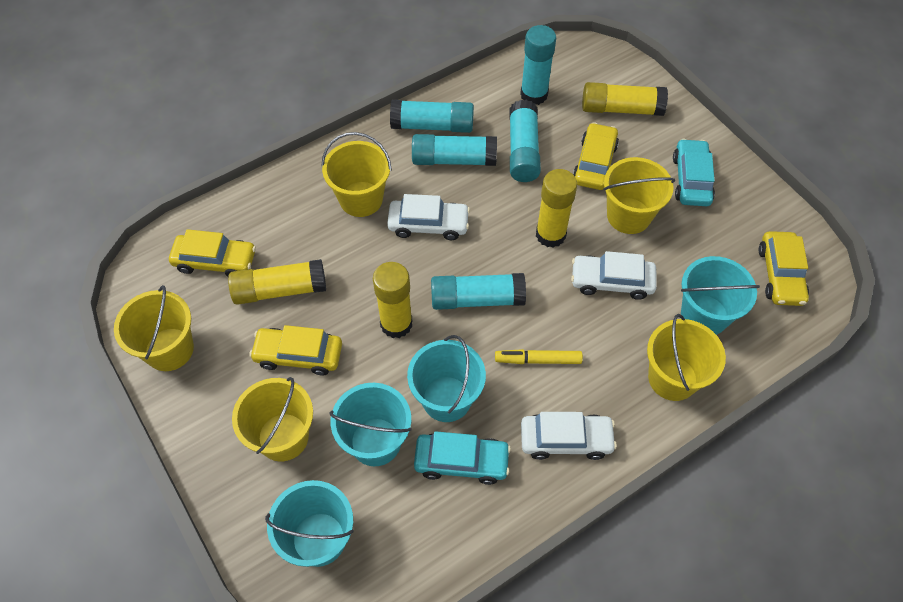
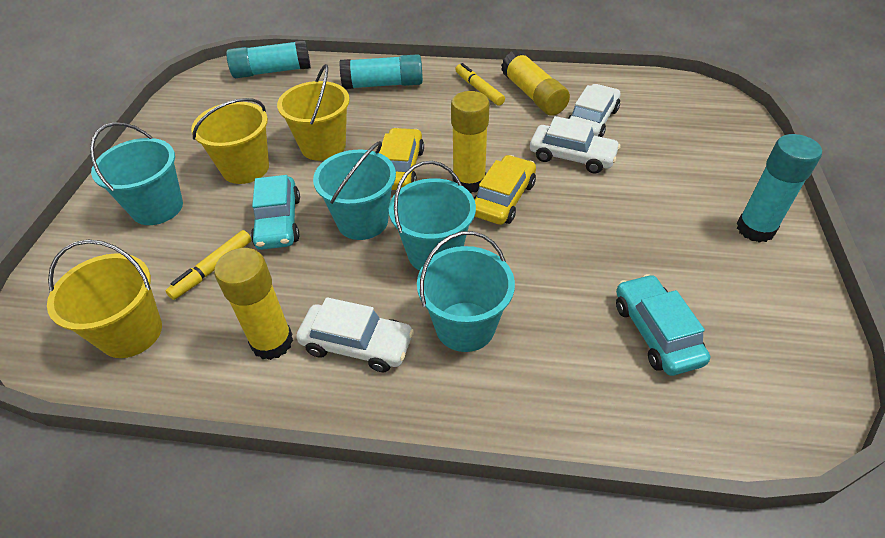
turquoise glue stick: [390,100,474,133] [412,134,497,166] [431,273,526,310] [509,100,541,182] [520,25,556,105] = 5 -> [226,40,311,78] [339,54,423,89] [737,134,822,243] = 3
yellow bucket: [114,285,194,371] [232,377,313,461] [322,132,392,217] [603,157,675,234] [647,314,726,401] = 5 -> [47,240,162,358] [191,98,269,184] [277,64,350,161] = 3
yellow car: [169,229,256,277] [249,325,342,375] [573,122,619,190] [759,231,809,306] = 4 -> [379,128,424,190] [474,155,536,225] = 2
yellow glue stick: [228,259,326,305] [373,262,413,338] [536,169,577,248] [582,82,668,116] = 4 -> [214,248,293,360] [451,91,490,193] [501,50,570,116] = 3
yellow marker: [495,349,583,364] = 1 -> [166,230,251,300] [455,63,505,106] = 2

